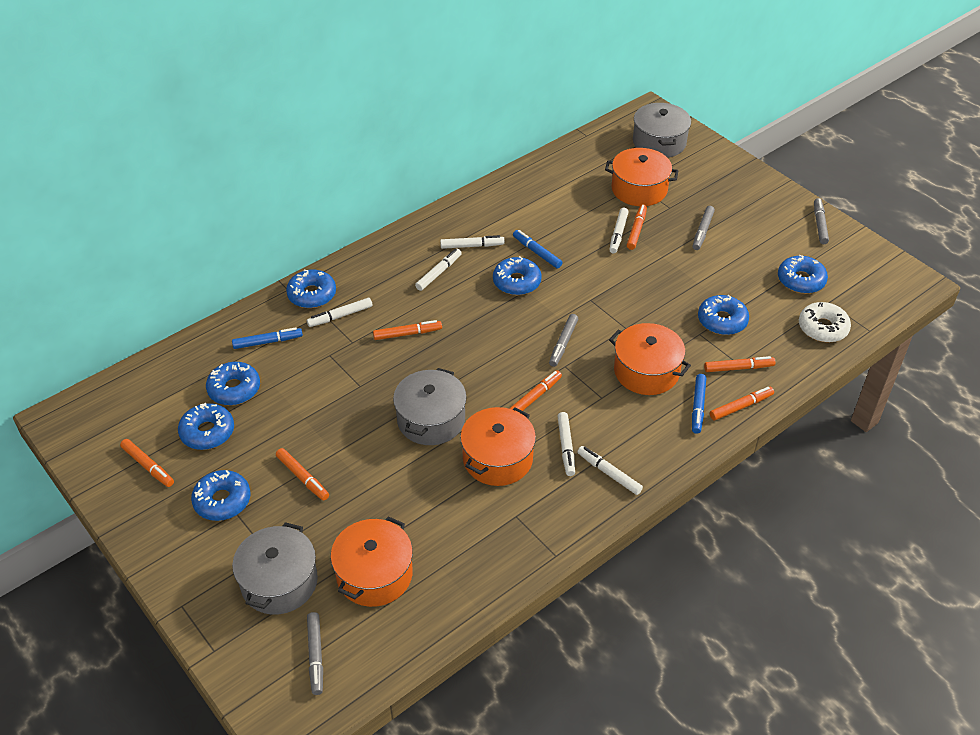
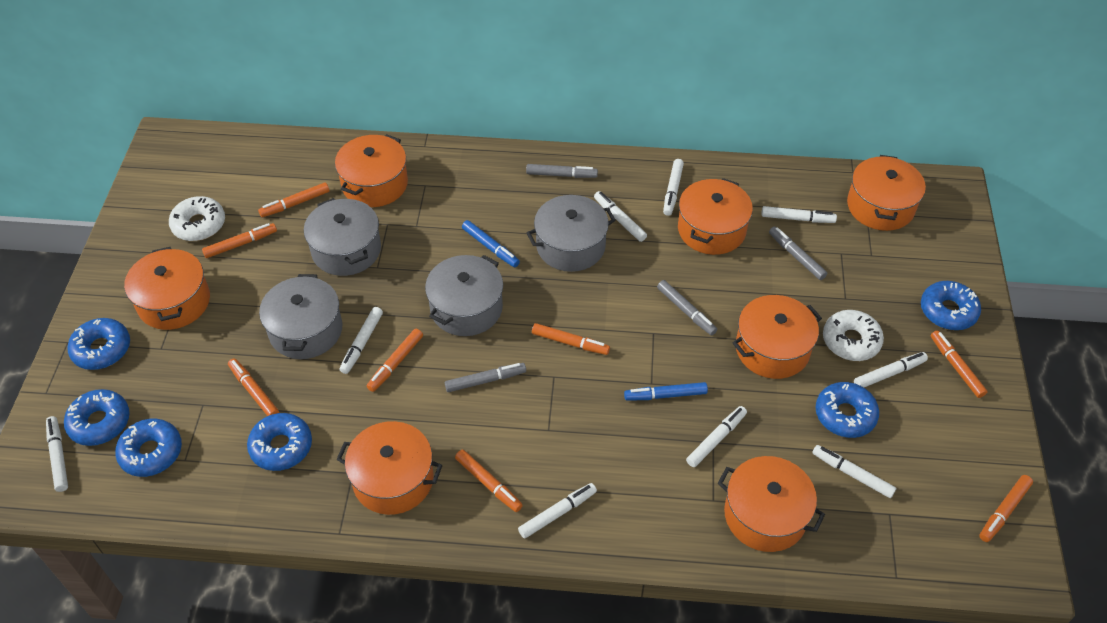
blue donut: [178,403,234,450] [191,470,251,521] [206,362,260,405] [286,270,336,308] [493,256,542,295] [698,295,749,335] [778,255,828,294] = 7 -> [64,389,130,446] [67,318,130,370] [115,419,182,477] [247,413,312,471] [815,382,879,438] [921,281,981,330] = 6
blue marker: [232,327,303,349] [513,230,562,268] [692,374,706,434] = 3 -> [462,220,520,267] [624,382,708,401] = 2
grey pot: [232,522,318,615] [393,368,467,445] [633,103,691,158] = 3 -> [259,274,342,359] [304,198,381,276] [425,255,503,336] [527,195,616,272] = 4
orange marker: [120,439,174,487] [276,448,329,501] [373,320,442,340] [509,370,562,411] [627,204,647,250] [704,356,776,372] [710,387,774,420] = 7 -> [202,223,277,258] [228,359,279,416] [258,182,330,217] [367,329,423,392] [455,450,523,512] [532,323,610,355] [931,330,988,398] [979,475,1033,542] = 8
orange pot: [330,516,413,607] [460,407,536,486] [605,148,678,206] [609,323,691,395] = 4 -> [124,247,210,330] [335,134,408,207] [336,421,442,515] [678,178,753,255] [718,456,825,552] [733,295,822,379] [847,155,926,231] = 7
white donut: [799,302,851,343] = 1 -> [169,196,225,241] [823,310,884,361] = 2
white marker: [307,298,372,327] [415,249,462,291] [440,235,505,249] [557,412,575,476] [577,446,643,495] [609,208,629,253] = 6 -> [46,416,68,492] [340,307,383,374] [518,483,597,538] [594,191,647,242] [663,159,684,216] [686,406,747,467] [761,206,837,223] [813,445,896,498] [854,352,928,387] = 9

